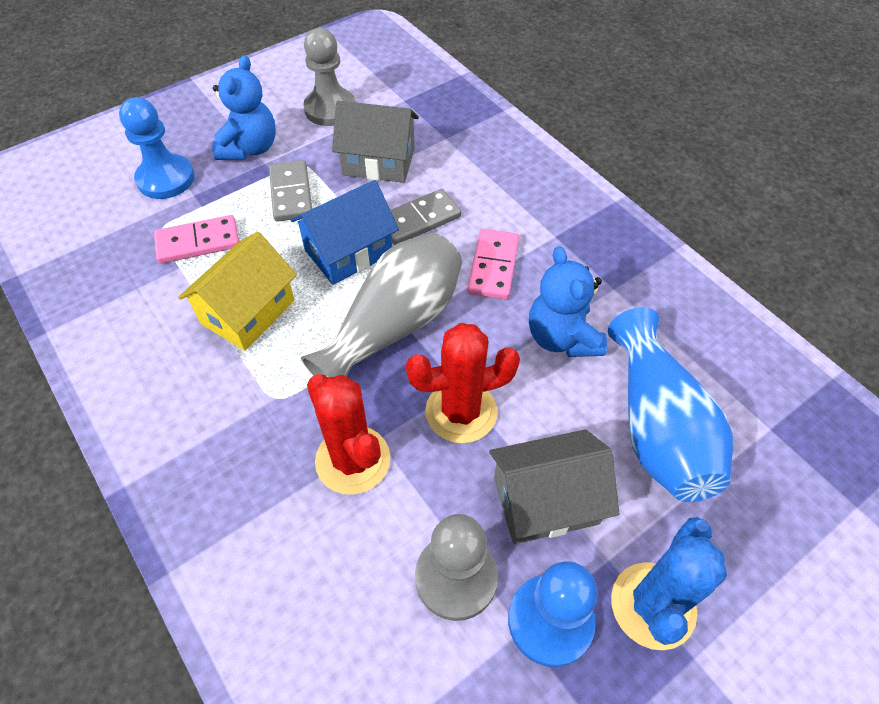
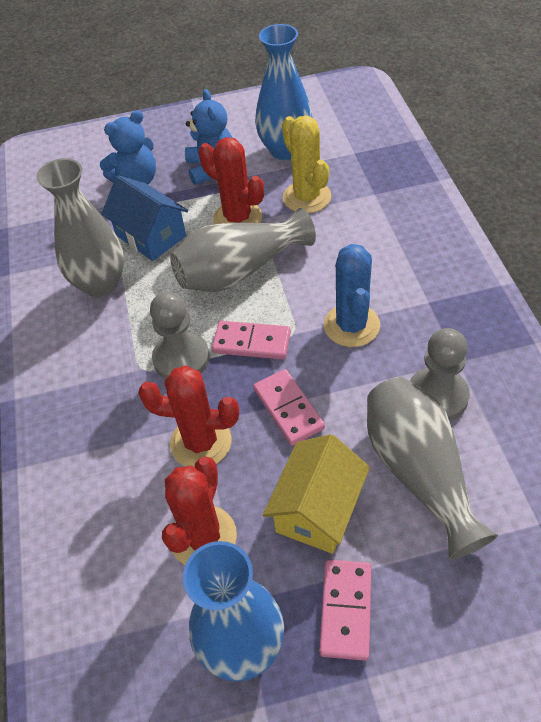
blue pawn: [119,97,195,199] [508,561,598,667] = 2 -> none = 0
blue vase: [608,307,733,502] = 1 -> [183,541,284,682] [255,24,312,160] = 2
grey domino: [269,160,312,222] [390,189,461,245] = 2 -> none = 0
grey house: [332,101,419,183] [489,429,620,544] = 2 -> none = 0
grey vase: [301,233,462,377] = 1 -> [36,158,124,297] [170,208,316,292] [367,377,498,560] = 3
pink domino: [154,215,239,264] [467,229,519,300] = 2 -> [212,321,291,359] [253,369,325,446] [319,560,372,661] = 3
red cactus: [307,374,390,495] [406,323,520,443] = 2 -> [138,366,239,467] [162,457,237,565] [199,137,264,224] = 3
yellow cactus: none = 0 -> [282,116,331,213] = 1

